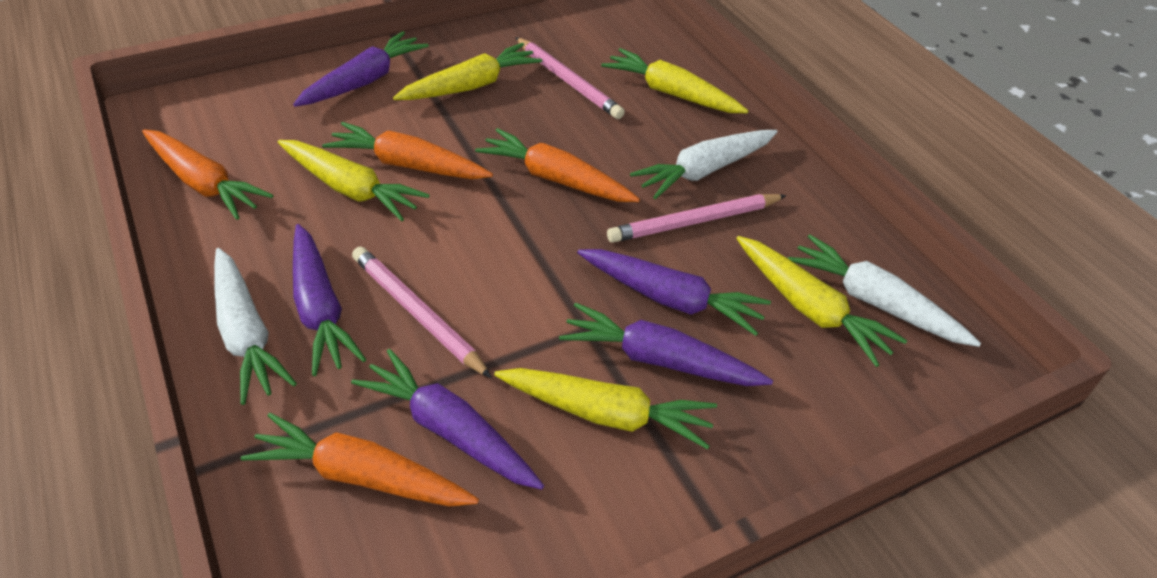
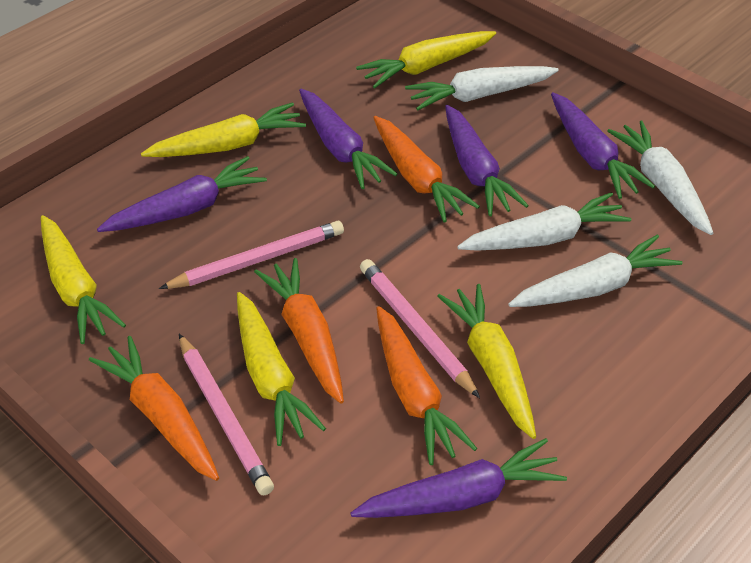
white carrot: [214,248,297,405] [630,130,777,199] [788,234,981,347] = 3 -> [405,66,559,110] [457,192,631,251] [509,235,683,307] [607,121,713,235] = 4

